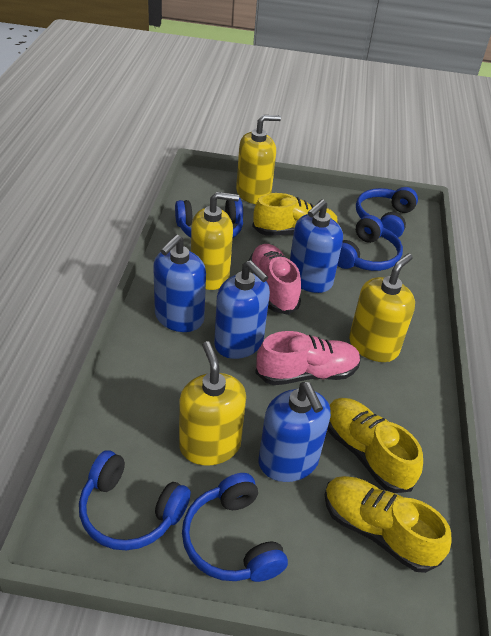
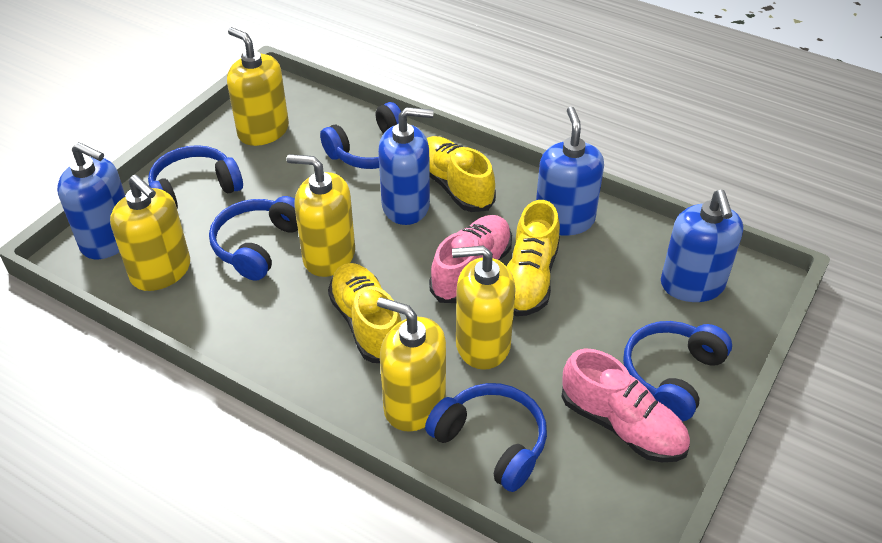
yellow soap dispenser: [179,341,246,465] [191,192,239,290] [236,115,281,204] [349,253,415,362] = 4 -> [110,174,190,291] [227,27,289,146] [287,154,355,277] [377,297,446,432] [452,246,516,370] = 5

